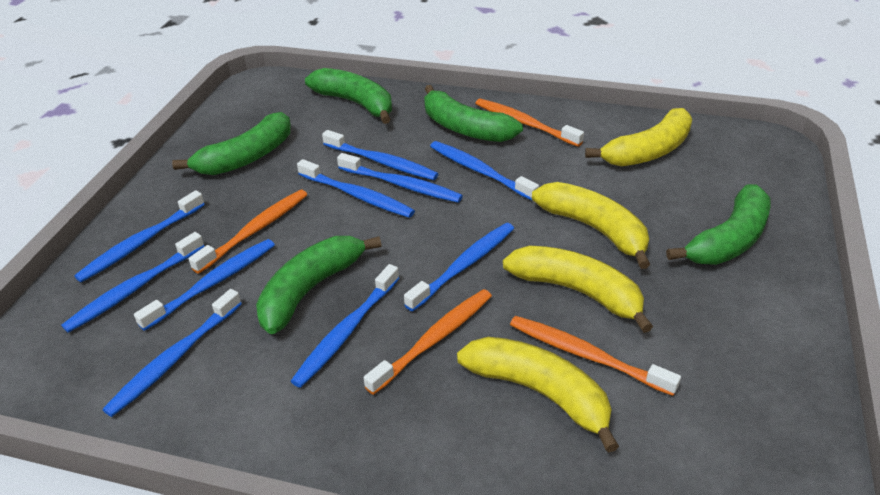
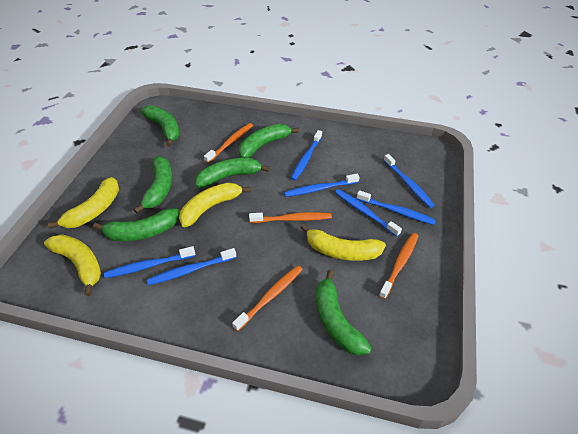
blue toothbrush: [61,232,205,333] [74,190,205,282] [103,289,242,417] [134,239,275,331] [291,264,399,388] [297,159,415,218] [322,130,438,180] [337,153,463,203] [404,223,514,311] [430,141,539,201] = 10 -> [104,246,195,278] [147,248,236,285] [284,173,359,197] [291,130,322,181] [335,189,402,237] [357,190,436,225] [384,154,435,208] = 7
green banana: [172,112,291,175] [256,236,382,334] [305,68,392,124] [424,85,523,142] [666,184,771,265] = 5 -> [93,208,179,241] [134,156,172,214] [141,106,180,147] [195,158,270,188] [239,124,299,158] [316,270,372,356] = 6

